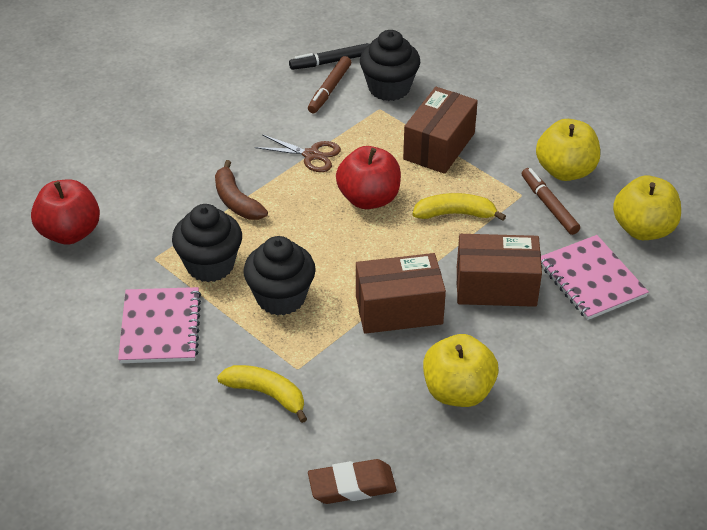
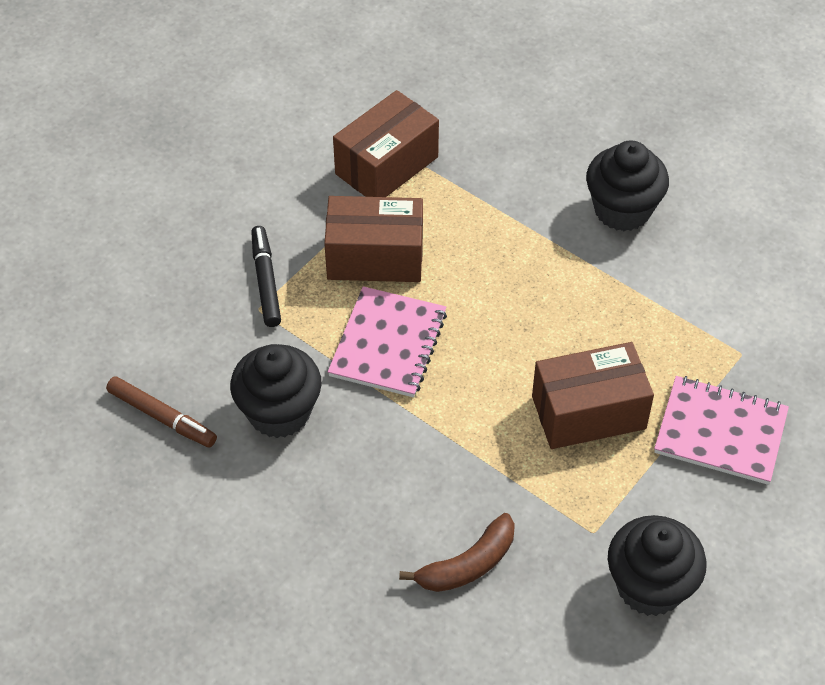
brown eraser: [308,459,397,504] = 1 -> none = 0
brown marker: [308,56,351,113] [522,168,580,235] = 2 -> [106,376,217,447] = 1
brown scissors: [255,134,341,172] = 1 -> none = 0
red apple: [31,179,100,245] [336,146,401,209] = 2 -> none = 0
yellow apple: [423,334,498,407] [536,119,600,181] [613,176,681,240] = 3 -> none = 0
yellow banana: [217,365,307,423] [413,193,506,221] = 2 -> none = 0

